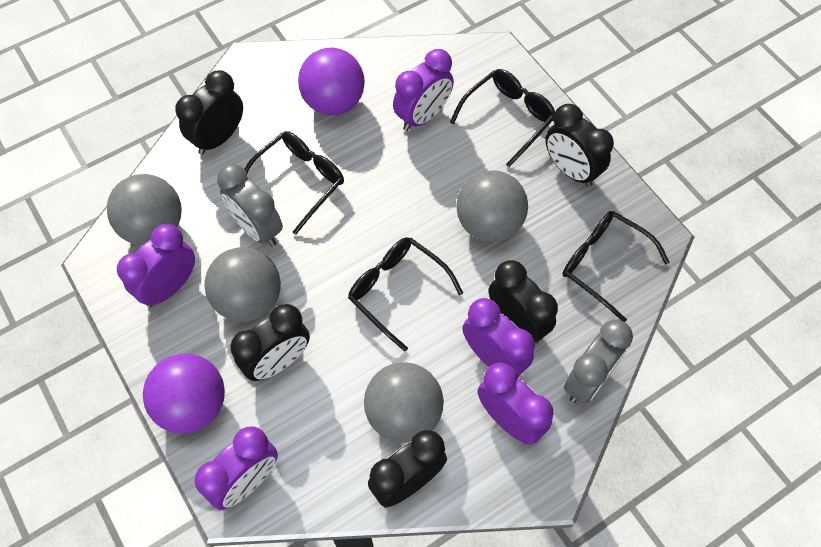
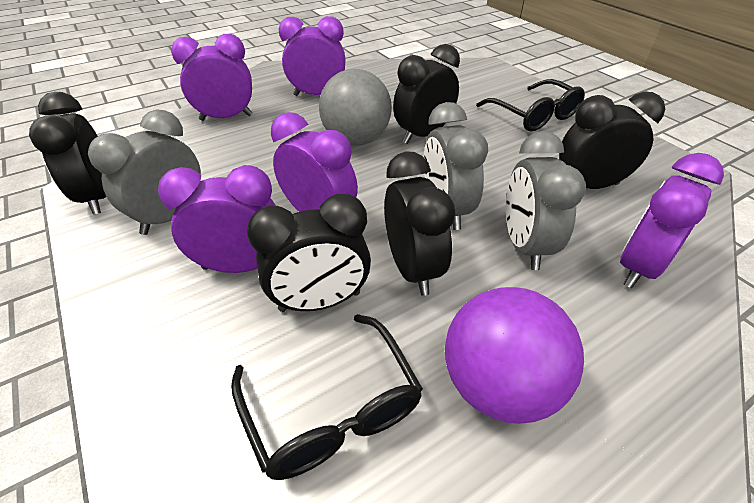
black glasses: [244,131,344,235] [348,237,463,351] [450,69,555,167] [562,211,669,322] = 4 -> [231,314,423,480] [476,79,585,132] = 2
grey ball: [107,174,182,246] [205,247,281,322] [364,362,444,443] [456,170,528,242] = 4 -> [319,69,392,146] = 1
grey clock: [217,164,283,247] [564,319,633,404] = 2 -> [88,109,201,235] [424,102,488,230] [506,131,586,270] = 3
purple ball: [143,354,225,434] [298,48,365,115] = 2 -> [445,287,584,424] = 1

